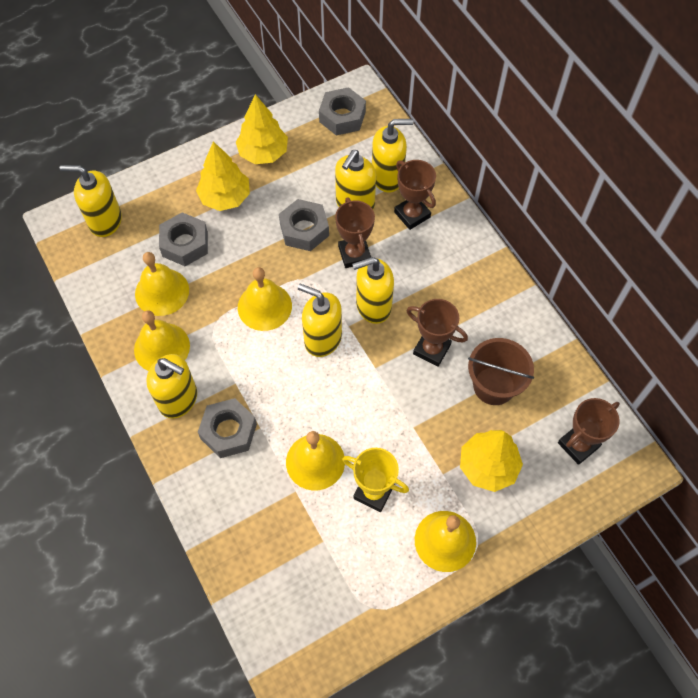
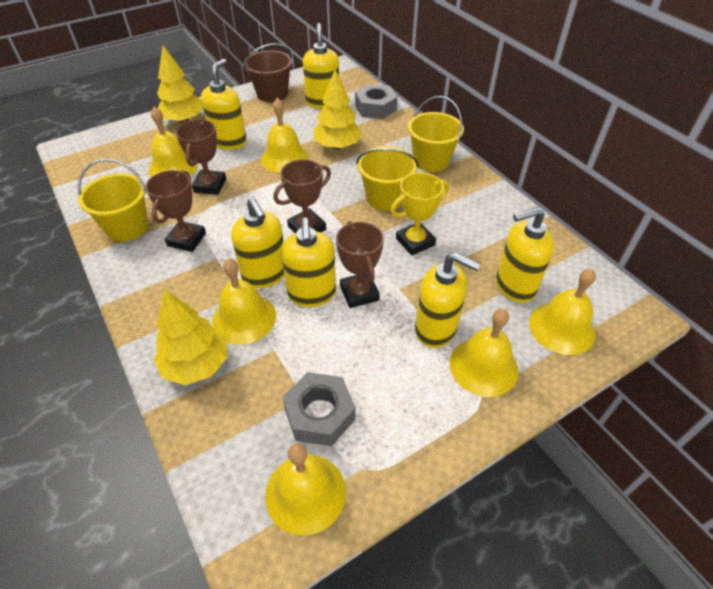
grey nut: [159,212,208,266] [198,398,257,458] [279,199,329,251] [319,87,366,136] = 4 -> [282,372,356,446] [355,84,398,119] = 2
yellow bell: [134,310,190,371] [135,252,189,316] [238,267,292,331] [286,431,345,491] [415,511,476,572] = 5 -> [148,107,198,177] [212,258,276,345] [261,98,309,173] [265,443,346,536] [450,309,519,397] [529,268,596,355] = 6
yellow bucket: none = 0 -> [77,159,148,242] [356,146,419,211] [408,96,464,172] = 3

